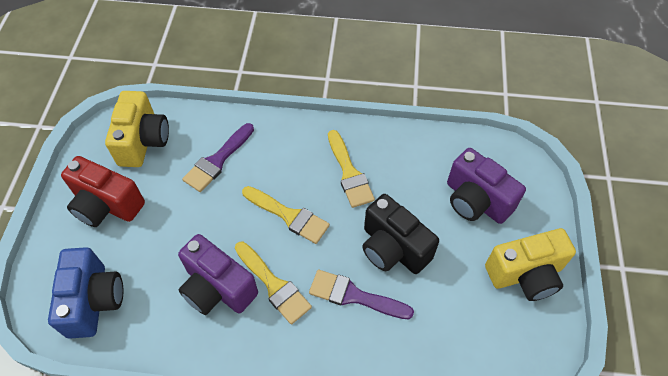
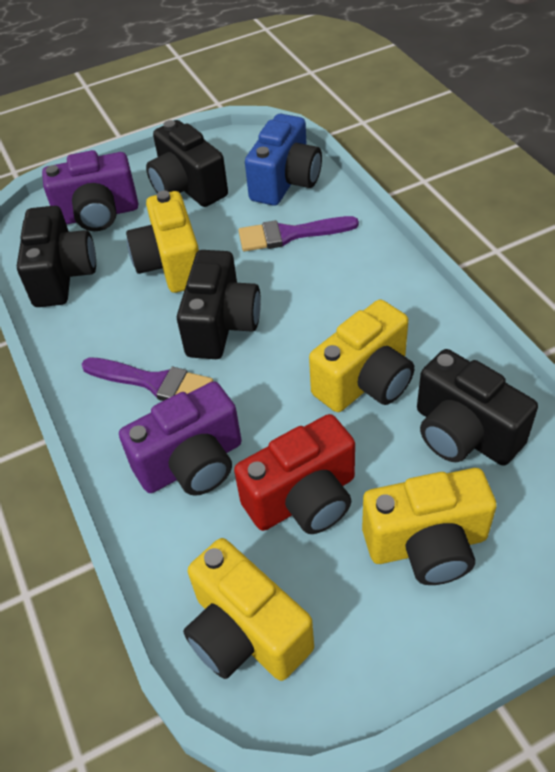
black camera: [362,194,439,274] = 1 -> [17,206,96,307] [146,120,228,207] [177,250,261,359] [417,349,538,466] = 4
yellow brush: [235,242,312,324] [242,186,330,244] [328,130,375,208] = 3 -> none = 0
yellow camera: [105,91,169,167] [485,228,576,301] = 2 -> [126,191,199,293] [183,538,314,681] [309,299,415,412] [362,468,497,585] = 4

